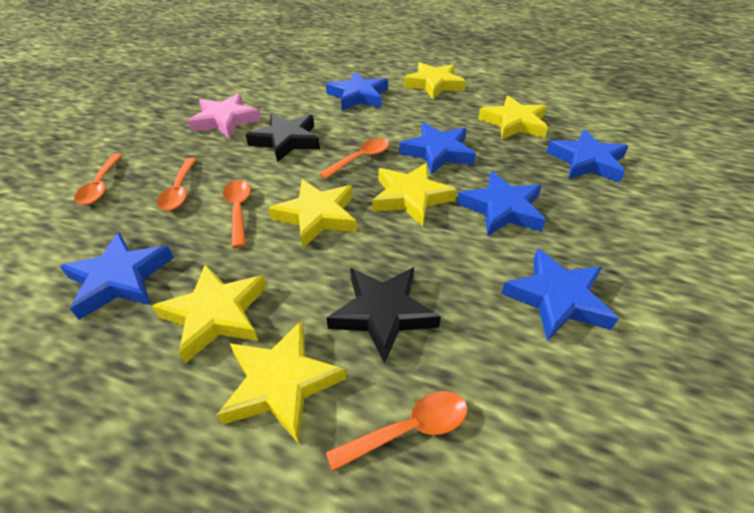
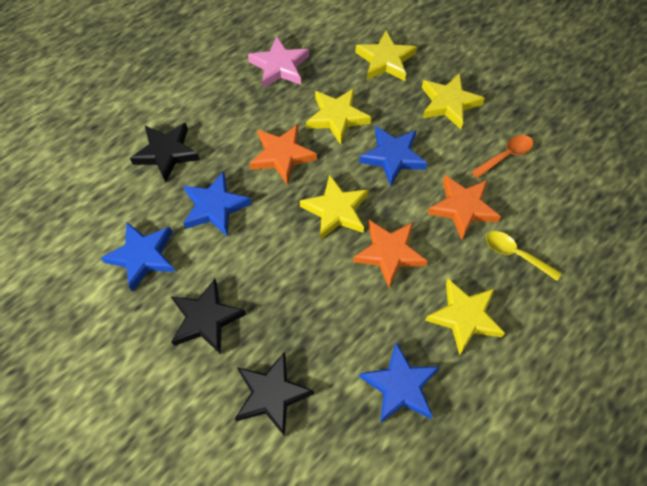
black star: [246,113,320,163] [327,267,441,364] = 2 -> [130,123,200,182] [171,279,246,355] [235,352,314,436] = 3
blue star: [60,232,173,320] [326,72,388,110] [399,122,476,175] [457,171,546,237] [501,248,618,341] [546,129,629,183] = 6 -> [101,222,175,292] [183,171,252,237] [359,126,428,187] [359,342,440,423] = 4
orange spoon: [74,153,123,205] [157,158,197,211] [223,180,251,248] [319,138,389,179] [326,391,467,472] = 5 -> [471,135,533,178] = 1
orange star: none = 0 -> [250,124,317,185] [353,220,428,288] [428,175,501,240] = 3
yellow spoon: none = 0 -> [486,231,562,281] = 1
yellow star: [152,264,267,363] [217,320,346,444] [268,179,357,247] [372,163,457,226] [403,62,466,99] [478,96,548,140] = 6 -> [300,174,369,240] [306,88,371,145] [355,30,417,81] [422,73,485,129] [425,279,505,355] = 5

